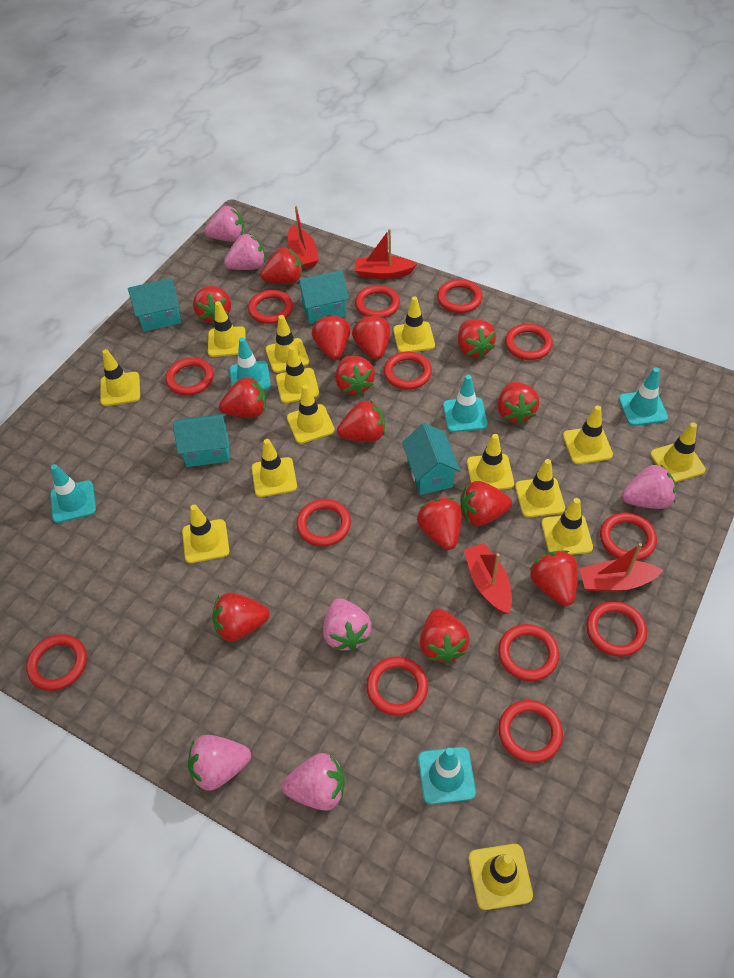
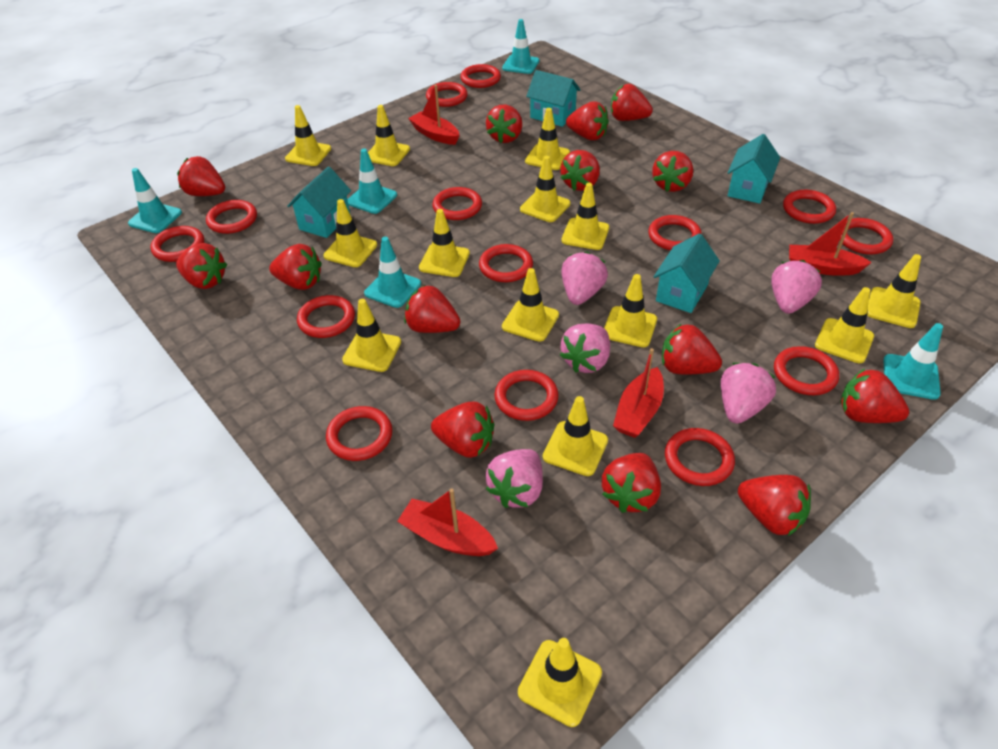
pink strawberry: [188,735,251,791] [204,206,244,242] [224,234,265,270] [282,753,345,811] [323,598,371,651] [622,464,676,509] = 6 -> [486,449,543,508] [560,323,610,373] [561,252,608,305] [721,363,776,424] [772,260,822,314] = 5
red ring: [26,634,87,691] [166,357,214,395] [248,290,293,324] [296,499,351,546] [355,285,400,318] [367,657,428,716] [384,352,432,389] [437,279,483,313] [498,624,559,681] [498,700,563,763] [505,324,553,360] [586,601,647,657] [600,512,657,561] = 13 -> [150,226,204,262] [206,200,257,234] [297,295,355,338] [326,406,392,461] [426,82,468,107] [432,187,482,220] [460,64,501,88] [479,244,533,282] [494,370,559,421] [648,215,702,250] [665,428,735,486] [774,346,839,395] [783,190,836,224] [839,218,893,254] = 14

